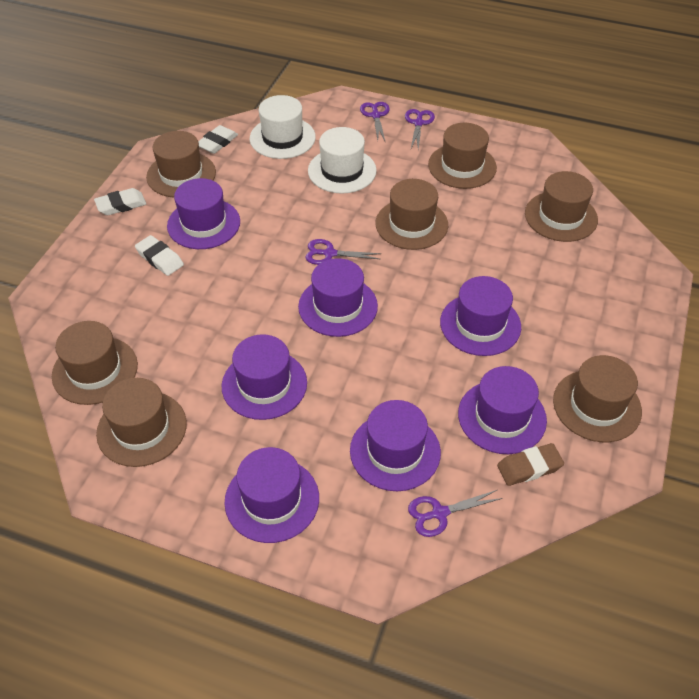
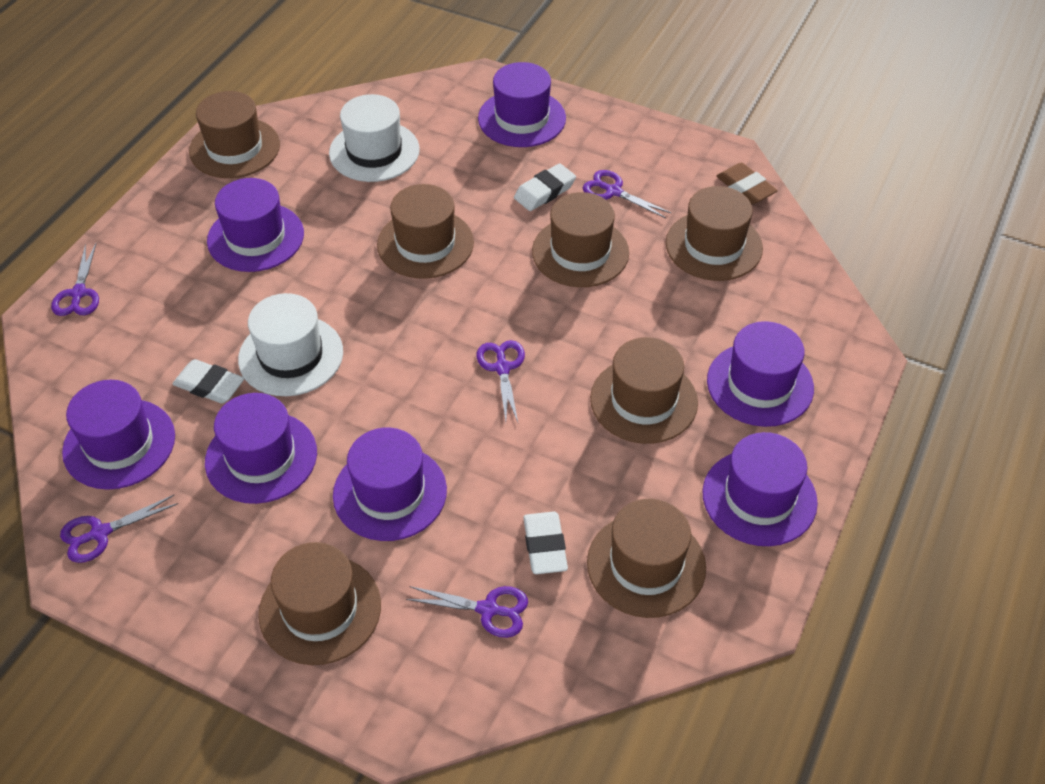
purple scissors: [305,239,382,265] [360,102,390,141] [405,109,435,150] [408,490,502,537] = 4 -> [51,244,99,316] [60,495,178,563] [406,586,528,638] [477,340,525,422] [583,170,671,218] = 5

